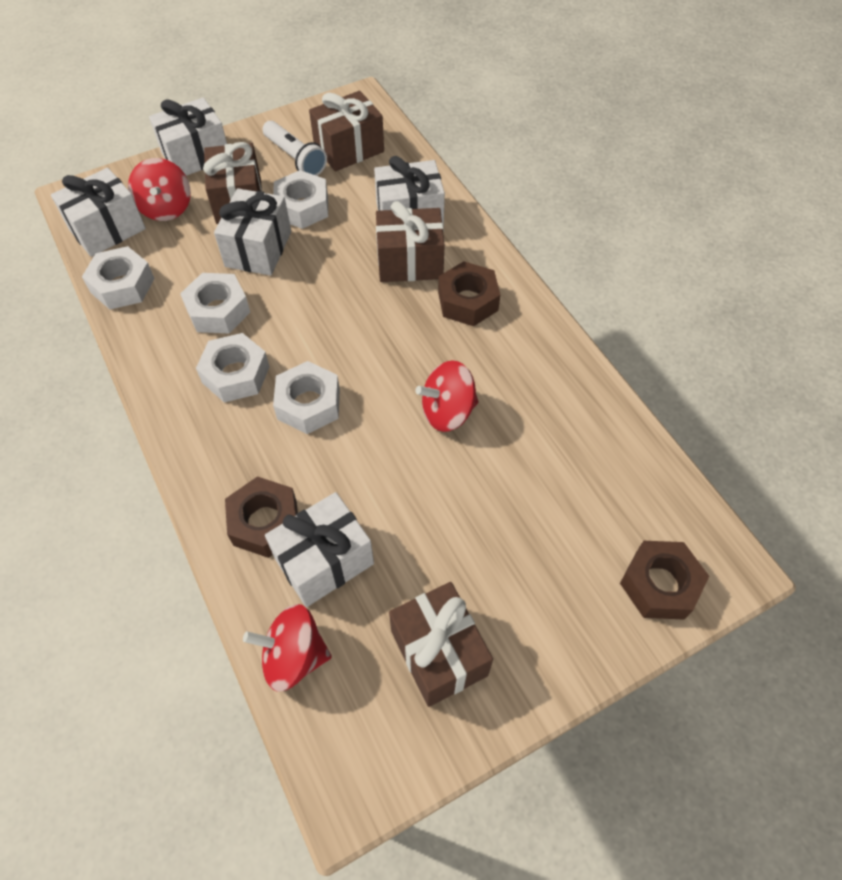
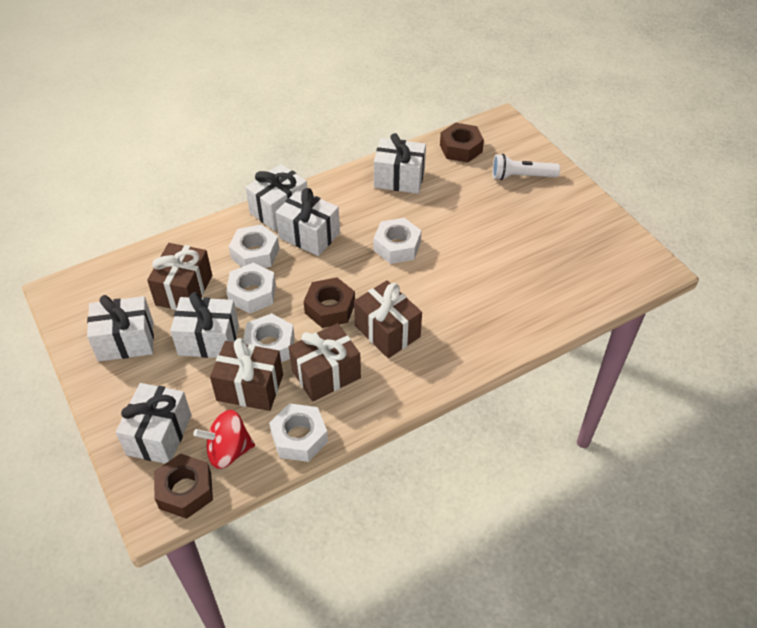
red spinning top: [128,158,191,221] [243,604,332,692] [415,360,478,432] = 3 -> [194,410,255,469] = 1
white gift: [51,168,146,257] [149,97,227,176] [214,188,291,276] [265,492,374,607] [374,156,445,228] = 5 -> [87,295,154,362] [116,383,191,464] [170,292,239,358] [245,164,307,231] [276,188,340,256] [374,133,426,194] = 6

